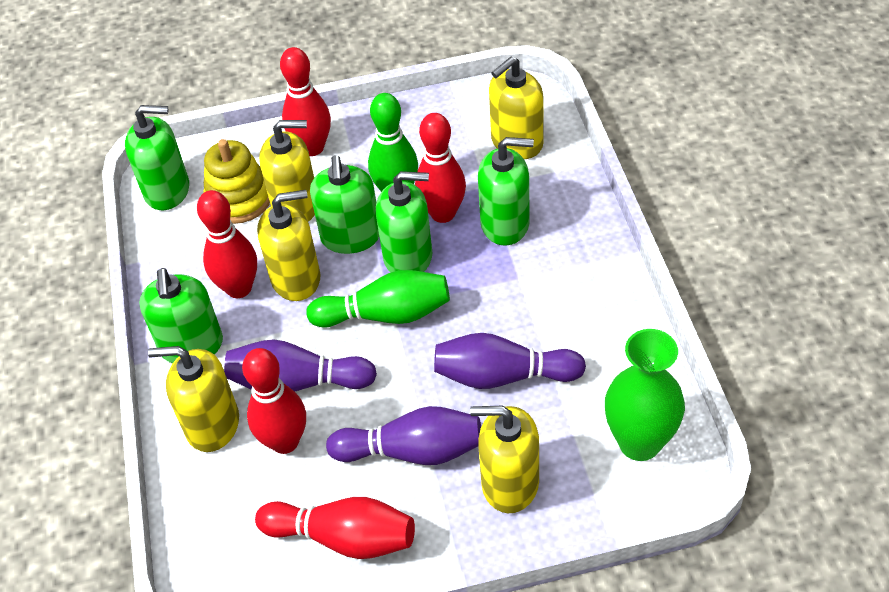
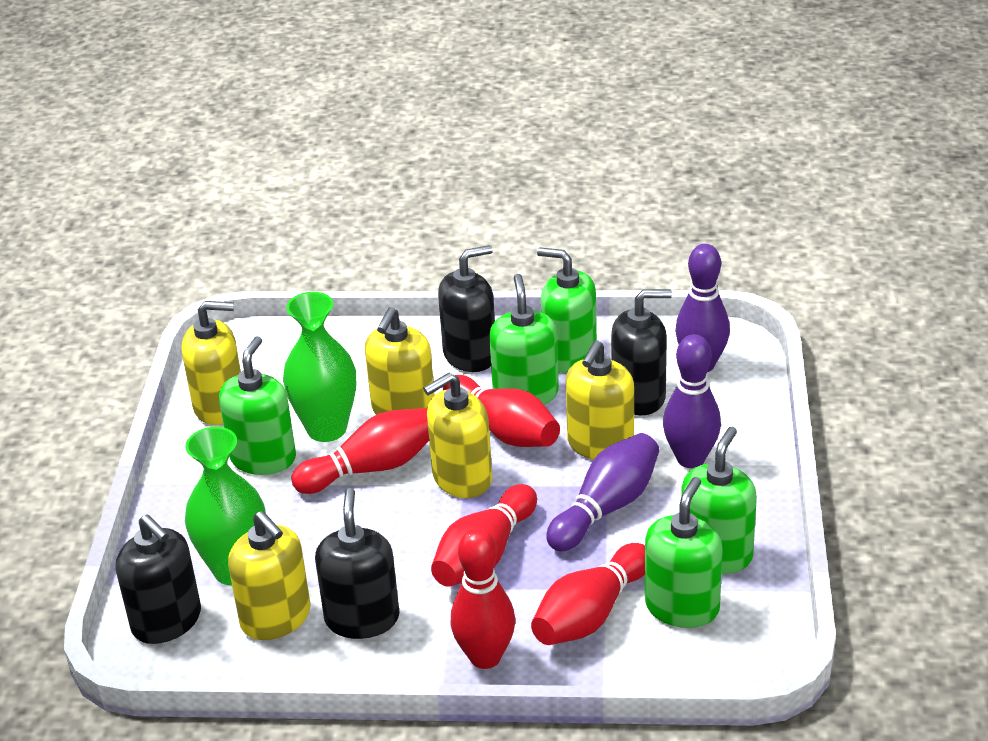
black soap dispenser: none = 0 -> [116,514,201,644] [315,488,400,639] [438,245,495,372] [611,289,672,415] = 4
green bowling pin: [306,270,450,328] [368,93,418,192] = 2 -> none = 0
green vase: [605,329,685,461] = 1 -> [185,427,266,586] [283,292,356,442] = 2
yellow stacking toy: [203,139,270,224] = 1 -> none = 0

